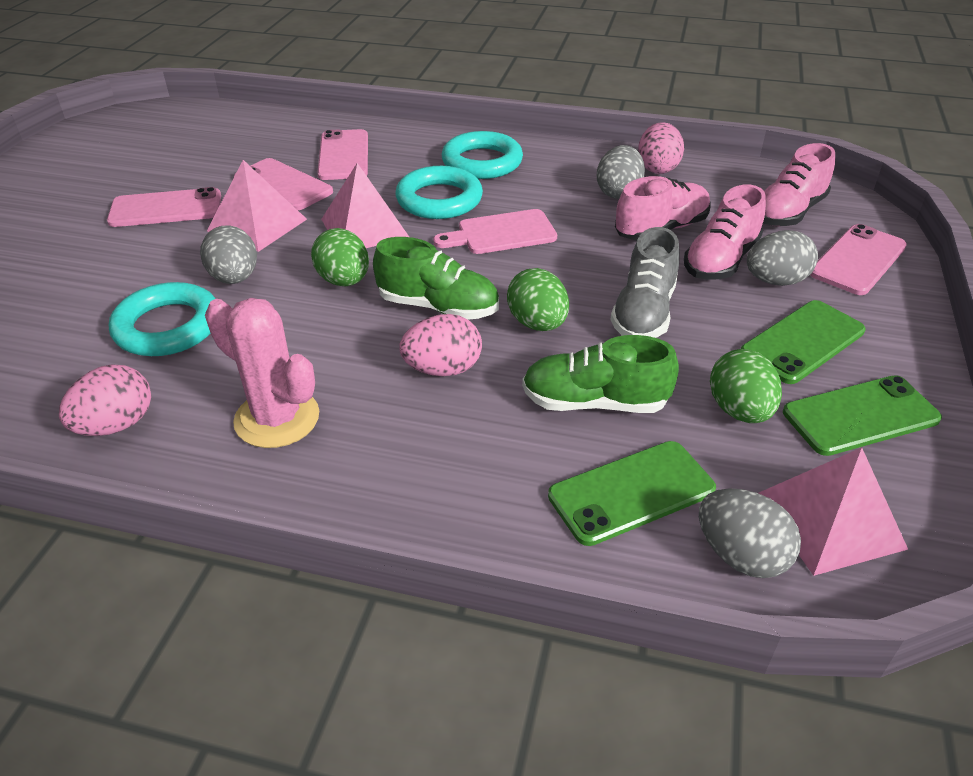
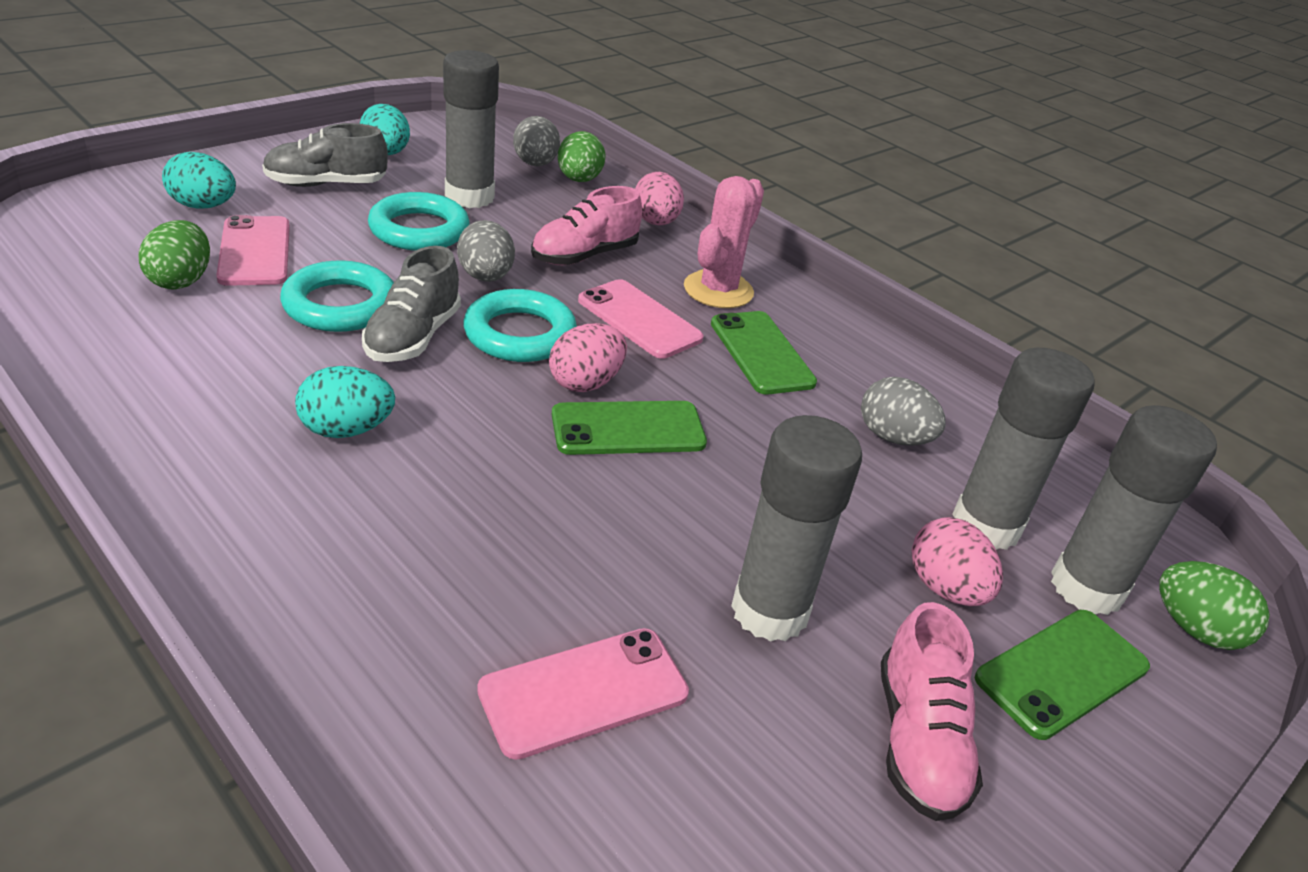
green shoe: [373,237,499,320] [522,335,679,413] = 2 -> none = 0
grey egg: [200,225,257,284] [597,145,645,199] [699,488,801,578] [747,230,818,286] = 4 -> [457,220,515,282] [513,116,560,166] [861,377,946,446] = 3
grey glue stick: none = 0 -> [443,50,499,208] [731,415,862,642] [952,348,1095,550] [1051,405,1217,615] = 4
grey shoe: [610,227,680,338] = 1 -> [262,123,388,187] [362,246,461,362] = 2
pink cutting board: [433,209,557,254] = 1 -> none = 0
pink phone: [107,187,221,227] [234,158,333,210] [317,129,368,180] [810,224,907,295] = 4 -> [216,215,290,286] [477,628,689,760] [578,279,704,359] = 3
pink pyramid: [207,160,307,252] [321,163,409,248] [759,447,908,576] = 3 -> none = 0
pink shoe: [615,176,711,241] [684,184,766,280] [763,143,835,226] = 3 -> [531,186,642,265] [881,602,983,821] = 2
turquoise egg: none = 0 -> [162,152,236,209] [295,366,395,438] [360,104,410,155] = 3

